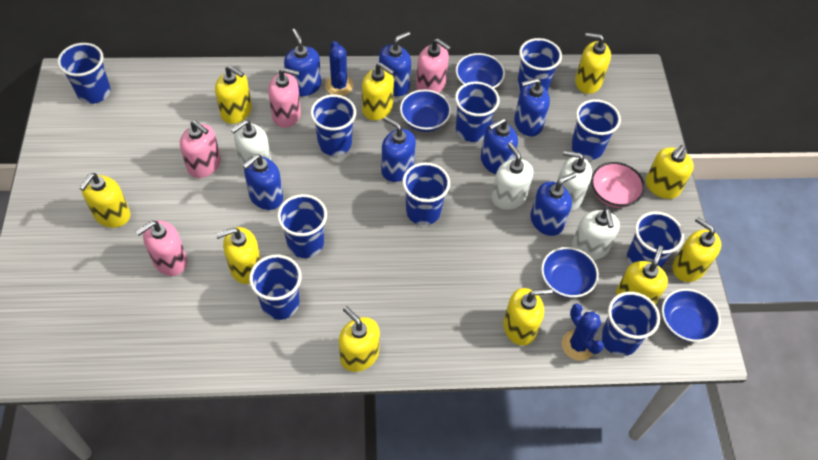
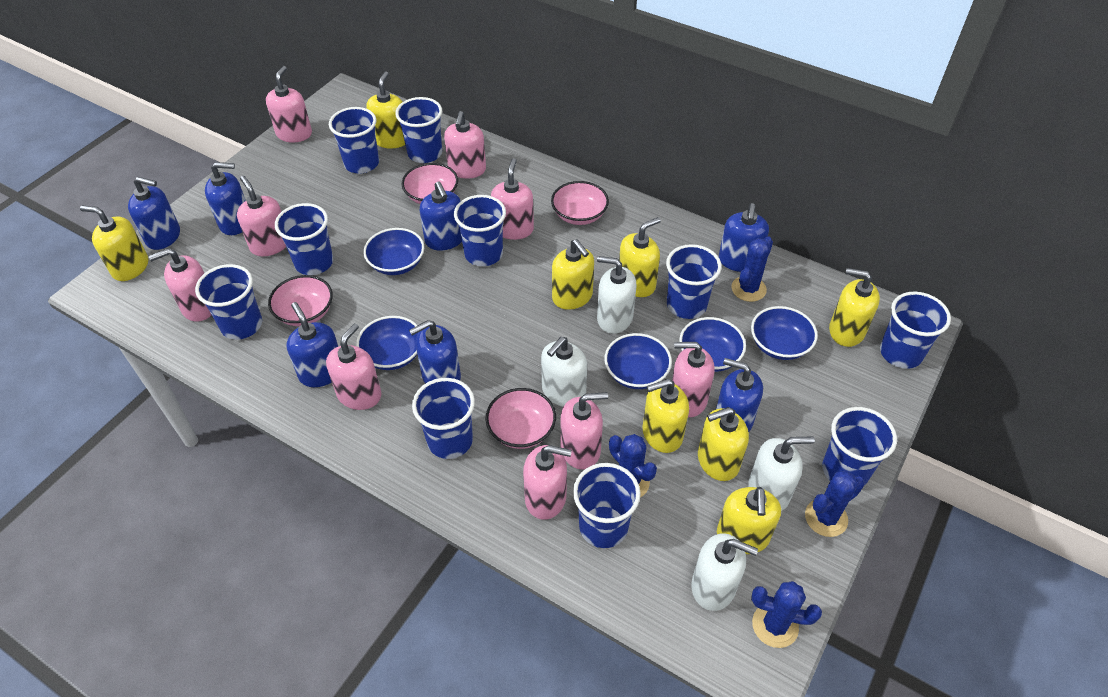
blue bowl: [400,89,451,132] [456,53,505,89] [541,247,599,298] [662,289,721,342] = 4 -> [356,316,419,370] [363,228,424,275] [604,333,672,389] [679,317,746,372] [751,306,818,360] = 5
blue cactus: [325,41,353,96] [562,304,604,361] = 2 -> [609,434,657,497] [731,236,773,302] [751,581,822,648] [805,471,865,537] = 4
pink bowl: [591,162,645,208] = 1 -> [268,275,333,326] [401,163,458,204] [486,388,556,449] [551,181,609,225] = 4
pink soap dispenser: [136,221,187,276] [180,121,221,178] [268,68,301,128] [416,39,451,93] = 4 -> [149,248,211,322] [237,176,286,256] [266,66,312,143] [326,323,382,410] [444,111,486,179] [491,158,534,240] [523,445,572,520] [560,392,608,470] [672,342,715,417] = 9
yellow soap dispenser: [79,173,130,228] [215,65,252,124] [216,227,261,284] [339,306,380,372] [362,63,394,120] [503,288,553,346] [575,33,611,94] [616,246,668,305] [646,145,694,199] [672,217,721,282] = 10 -> [80,205,148,281] [366,71,405,149] [552,239,594,310] [619,217,661,297] [642,379,689,453] [698,407,749,481] [717,487,781,554] [829,268,880,347] = 8

